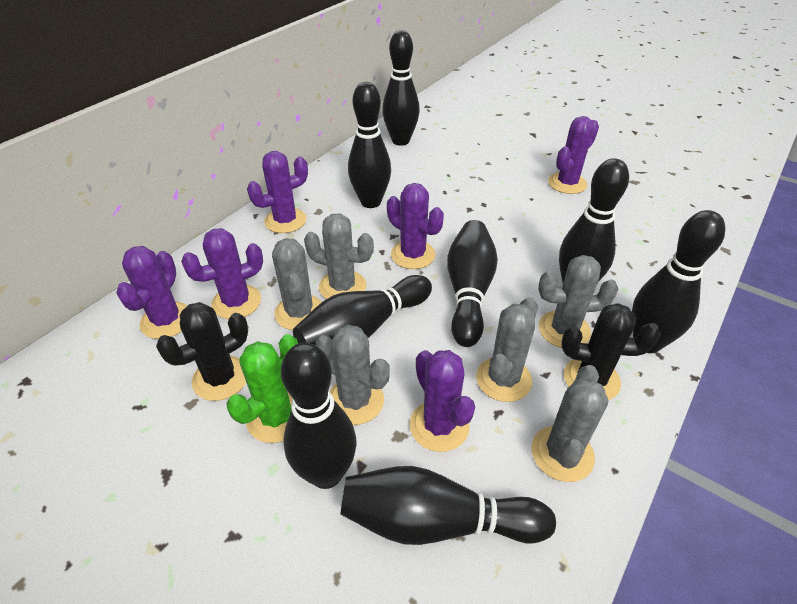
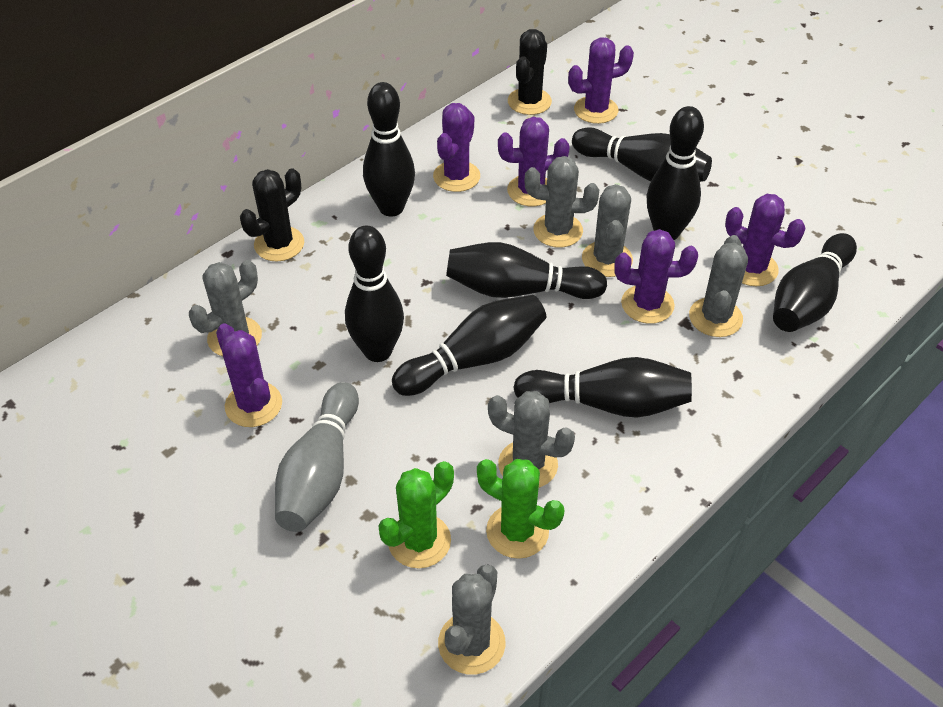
green cactus: [226,334,298,443] = 1 -> [378,461,454,568] [477,459,565,559] = 2
grey bowling pin: none = 0 -> [275,382,359,532] = 1

